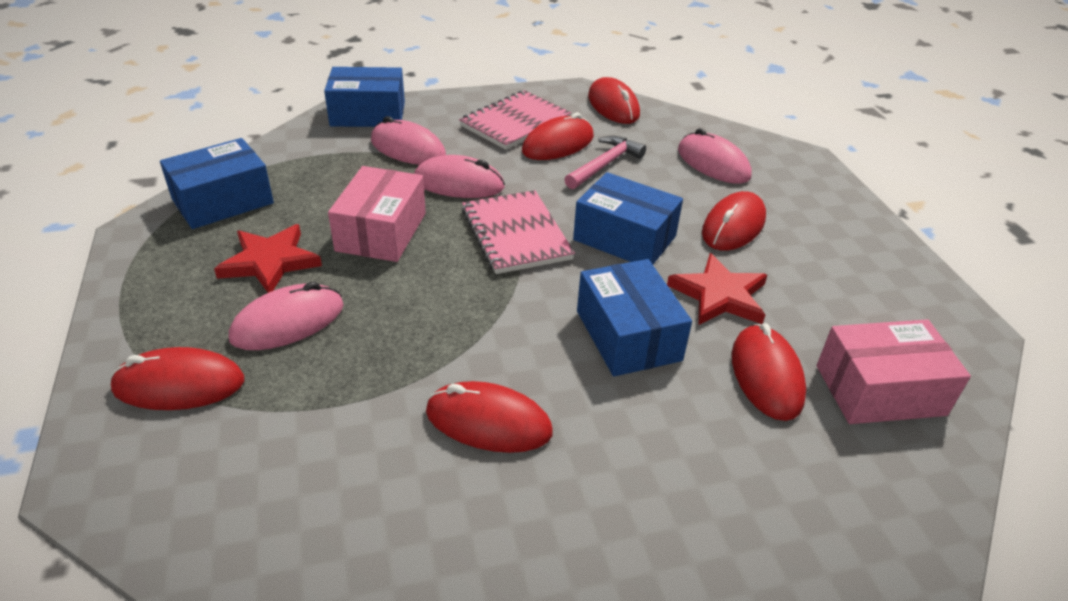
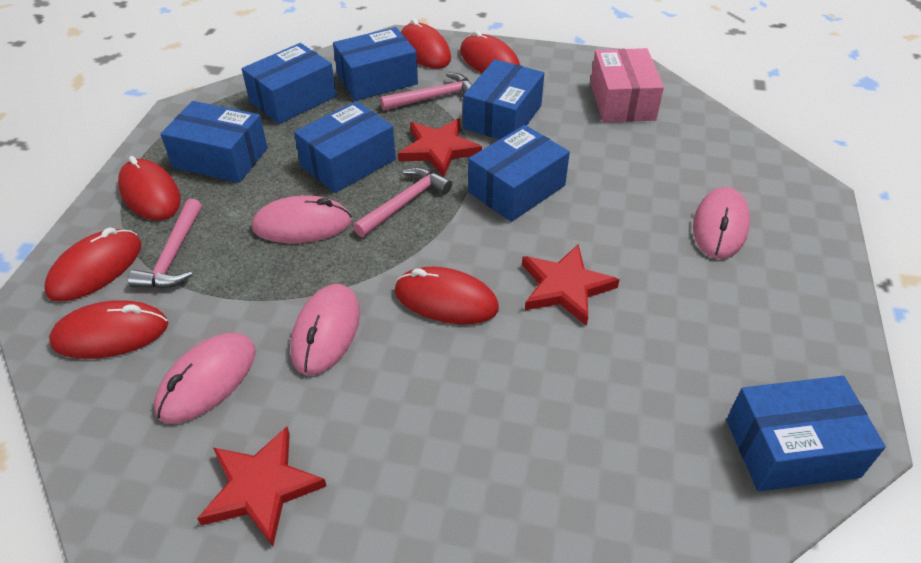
blue box: [160,138,274,229] [324,67,405,127] [573,172,683,264] [577,259,692,377] = 4 -> [161,101,268,183] [242,43,336,124] [294,101,396,193] [333,27,418,101] [463,59,544,139] [468,125,570,222] [726,376,886,491] = 7
pink box: [328,166,426,262] [817,319,971,424] = 2 -> [590,48,664,122] = 1
pink hammer: [564,136,646,189] = 1 -> [128,199,202,289] [353,167,452,237] [380,72,472,111] = 3
pink notebook: [459,90,571,150] [462,190,575,274] = 2 -> none = 0
red star: [214,224,322,293] [667,253,767,325] = 2 -> [197,427,326,547] [398,119,482,177] [522,244,620,326] = 3

